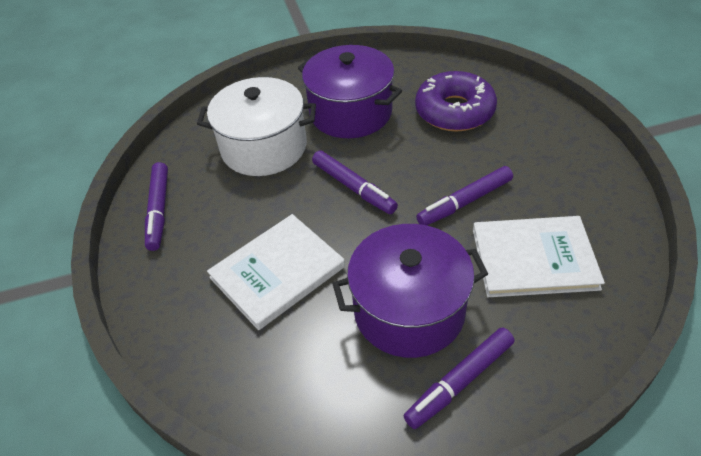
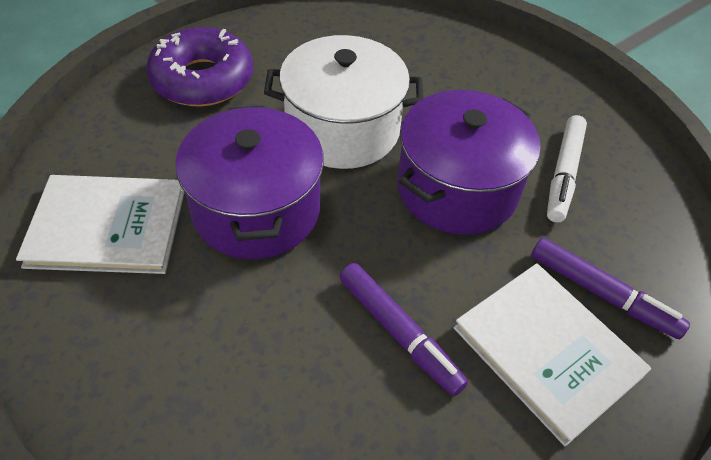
purple marker: [145,162,168,251] [312,150,398,214] [404,328,514,429] [416,166,513,225] = 4 -> [340,263,468,396] [531,238,690,339] = 2
white marker: none = 0 -> [547,115,587,223] = 1

